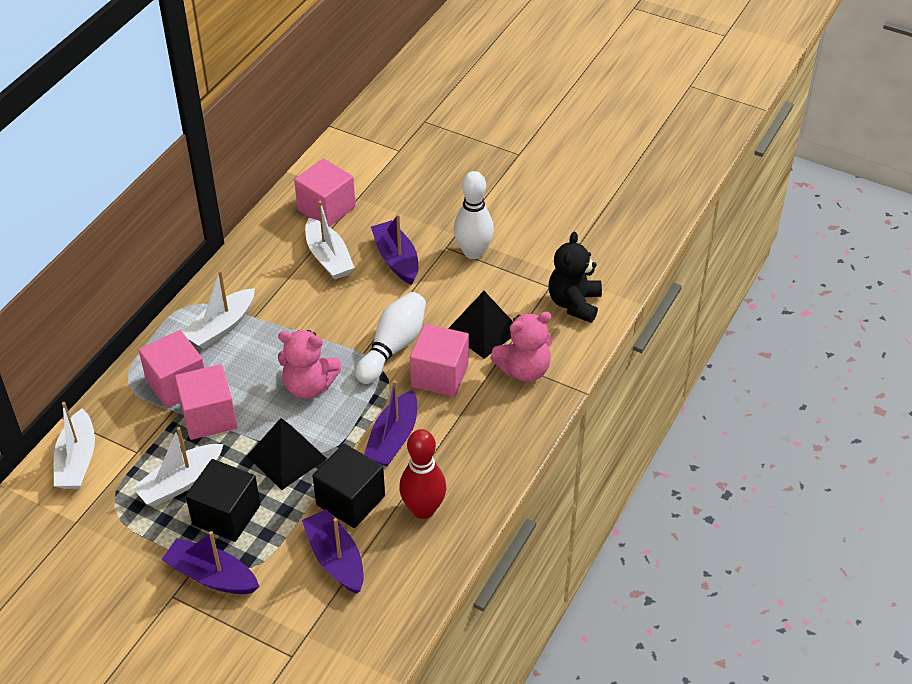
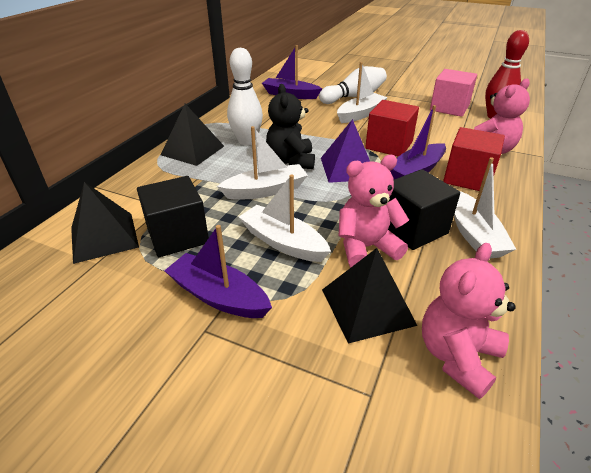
black pyramid: [247,418,327,490] [448,291,513,359] = 2 -> [71,182,139,264] [161,104,224,166] [322,248,417,344] = 3
pink cube: [138,330,204,408] [175,364,237,440] [294,158,356,227] [410,324,469,397] = 4 -> [430,69,477,117] = 1
pink teddy bear: [278,330,341,399] [491,312,552,382] = 2 -> [339,155,409,267] [422,243,516,399] [474,78,530,154] = 3
purple boat: [161,531,260,594] [302,509,364,594] [364,380,417,466] [371,214,418,285] = 4 -> [164,225,272,318] [262,45,322,99] [390,105,446,179] = 3
purple pyramid: none = 0 -> [321,119,370,183] = 1
red cube: none = 0 -> [365,100,419,157] [443,127,505,191] = 2

